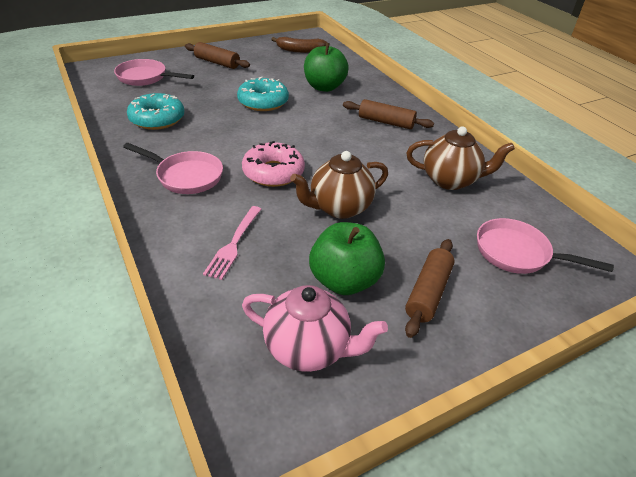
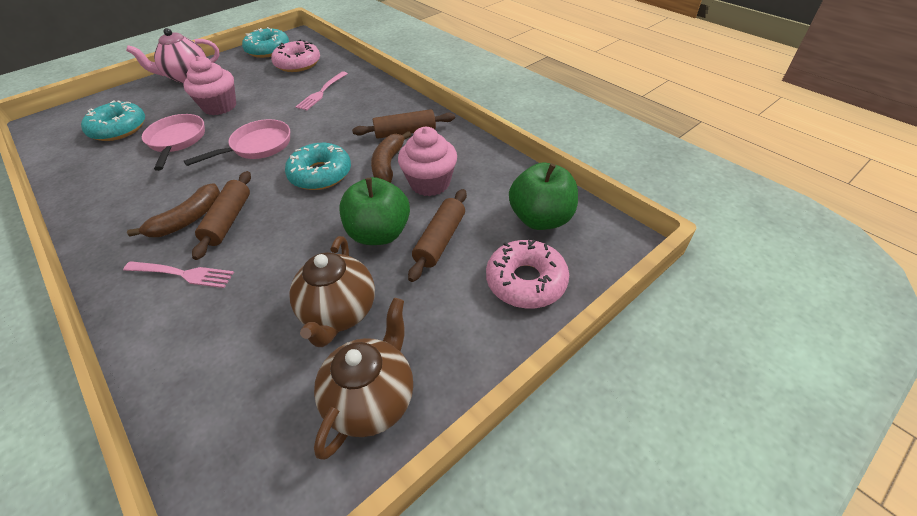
brown banana: [271,37,327,53] = 1 -> [127,183,220,237] [371,131,411,183] = 2
pink cupcake: none = 0 -> [183,56,236,115] [398,127,457,196] = 2
pink donut: [242,141,305,187] = 1 -> [271,39,320,72] [486,240,569,308] = 2
pink fork: [203,206,261,280] = 1 -> [123,261,234,288] [295,71,348,110] = 2
pink pan: [114,59,194,86] [123,143,223,194] [477,218,614,274] = 3 -> [142,114,205,171] [184,119,290,166] = 2
turquoise donut: [127,93,184,130] [237,77,289,111] = 2 -> [81,100,145,141] [242,27,289,58] [285,143,351,190] = 3

